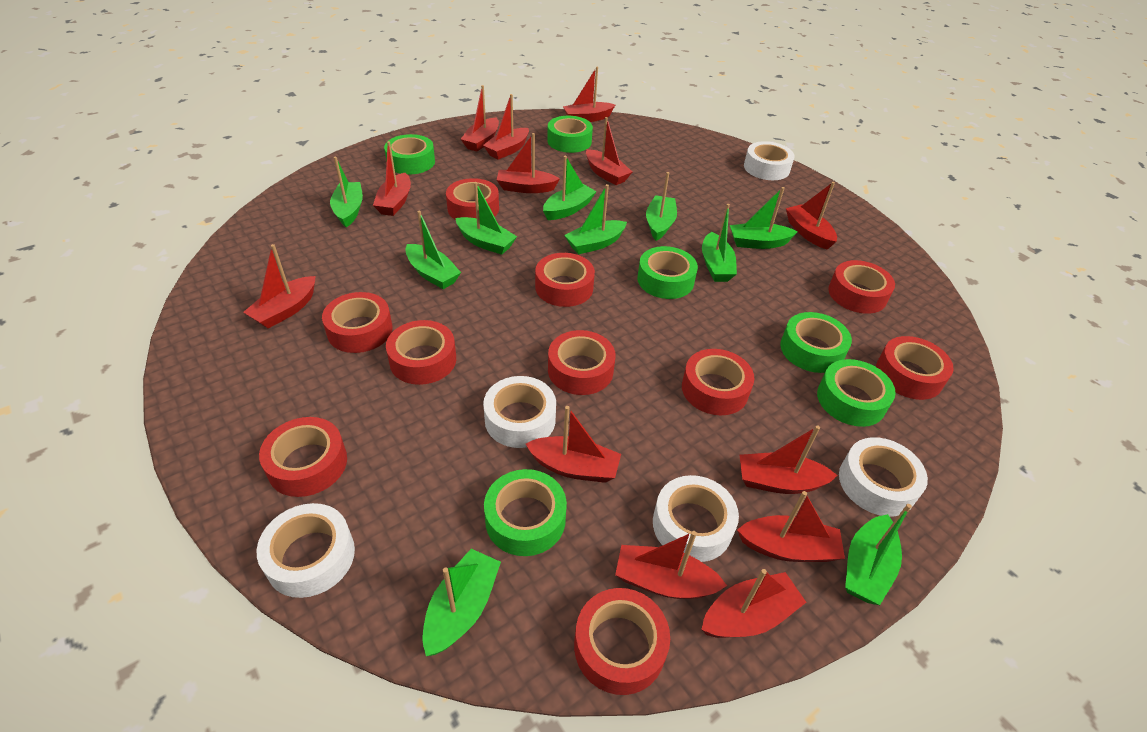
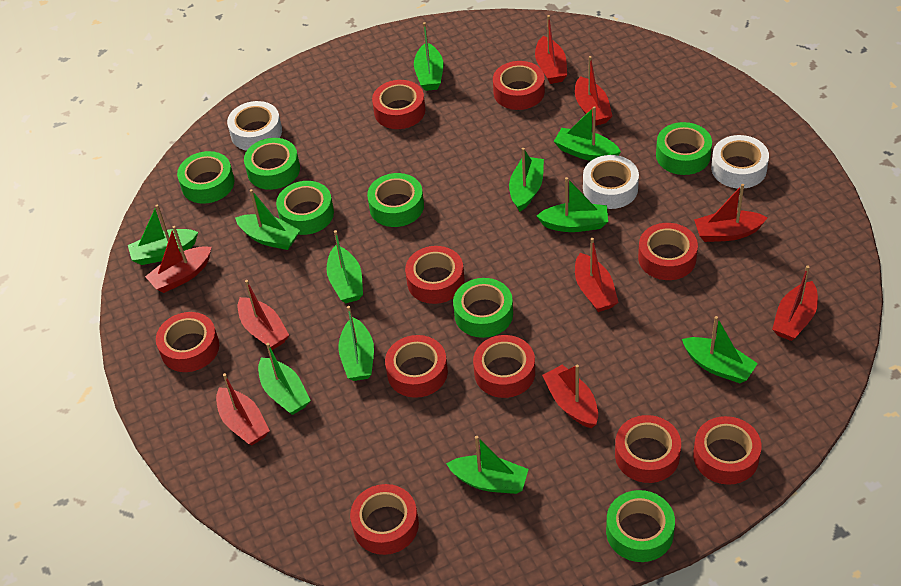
green boat: [330,157,363,227] [405,211,461,289] [422,549,501,656] [456,182,517,255] [543,156,597,220] [564,184,627,254] [646,172,677,241] [702,204,737,282] [730,187,797,249] [845,504,912,605] = 10 -> [128,204,198,265] [235,189,300,250] [258,343,311,415] [326,230,363,303] [338,306,374,381] [414,22,443,91] [446,436,528,494] [509,148,544,212] [537,177,608,232] [554,106,621,161] [682,316,758,383] = 11
green tape: [384,134,435,175] [484,469,567,556] [547,116,593,153] [637,246,698,299] [780,312,852,373] [817,359,896,427] = 6 -> [177,151,235,204] [244,138,300,190] [276,181,334,235] [367,173,424,227] [453,278,513,338] [606,490,675,562] [656,122,712,175] = 7
red boat: [243,244,315,329] [373,141,411,216] [461,85,499,152] [483,94,529,160] [497,133,560,193] [526,406,621,483] [563,67,615,122] [586,117,632,185] [615,531,727,599] [701,569,806,638] [737,491,845,562] [739,426,837,494] [786,182,837,250] = 13 -> [145,226,212,293] [216,373,270,445] [238,280,289,350] [535,15,567,84] [542,364,598,428] [575,56,612,126] [575,238,619,312] [694,184,768,242] [772,266,818,341] = 9
white tape: [257,503,355,598] [483,376,556,448] [653,475,739,562] [744,141,795,180] [839,437,928,517] = 5 -> [227,101,282,151] [583,155,639,209] [711,135,769,189] = 3

